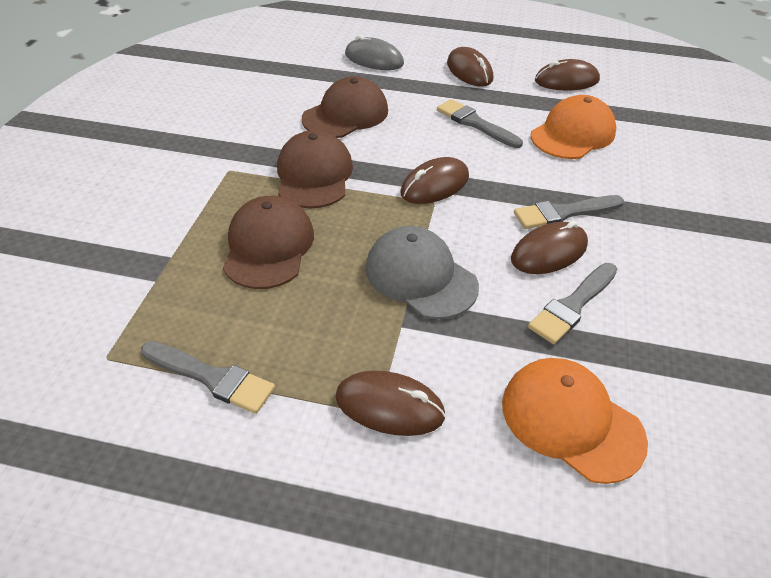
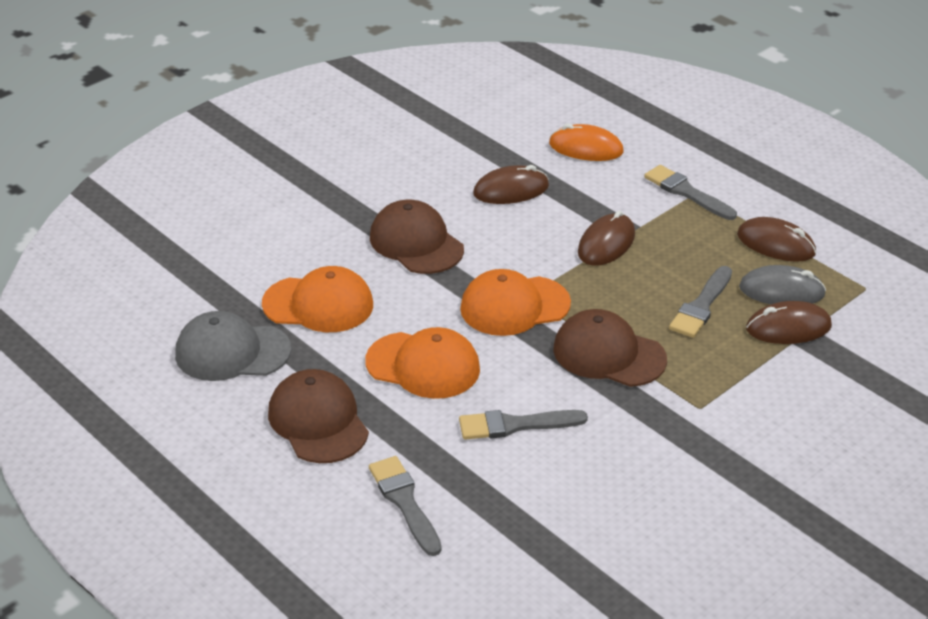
brown mouse: [336,370,446,436] [400,157,469,204] [447,47,493,87] [511,221,588,274] [535,59,600,90] = 5 -> [473,165,549,204] [578,211,635,266] [737,217,816,262] [746,301,832,344] = 4
orange cap: [502,358,648,484] [531,95,617,159] = 2 -> [262,266,373,332] [365,327,480,399] [460,269,571,336] = 3
orange mouse: none = 0 -> [549,124,624,161] = 1

